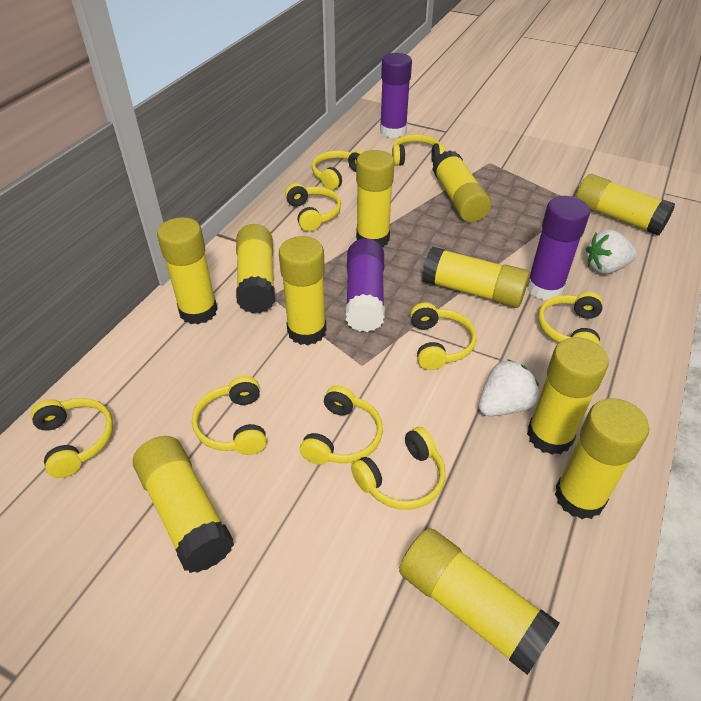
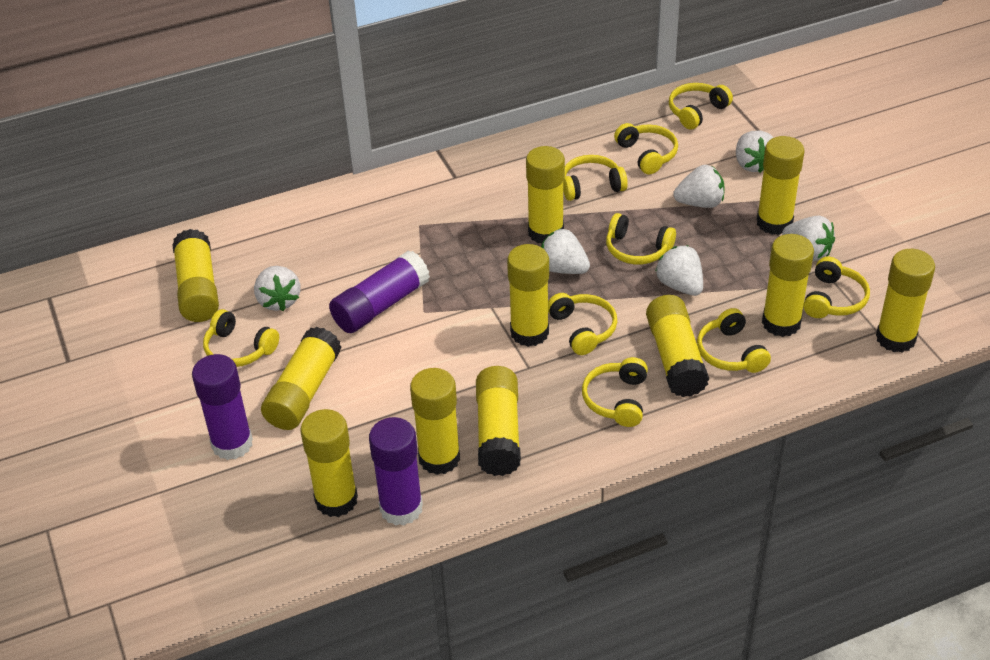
white strawberry: [479,359,539,416] [586,229,637,274] = 2 -> [254,266,301,311] [541,228,590,274] [655,245,703,296] [673,165,725,208] [736,131,774,173] [782,216,835,261] = 6

